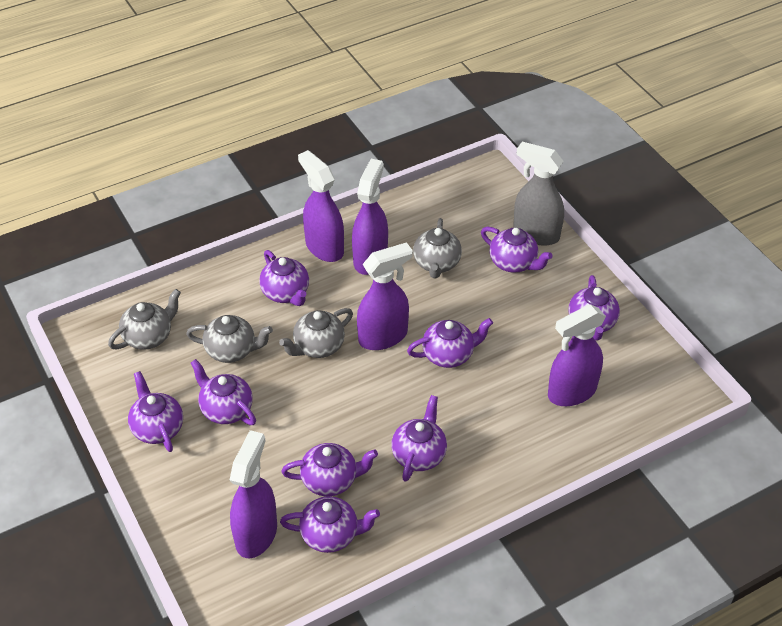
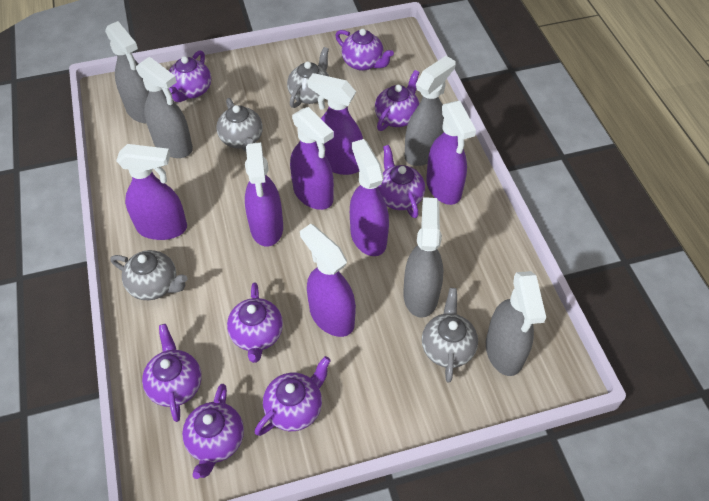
grey spray bottle: [513,142,564,246] = 1 -> [105,21,149,124] [136,57,193,158] [403,197,443,318] [405,56,456,166] [486,271,546,376] = 5
purple spray bottle: [230,430,277,559] [298,150,344,262] [352,159,388,275] [357,242,413,350] [548,304,606,406] = 5 -> [116,144,187,240] [245,142,283,247] [290,107,334,210] [300,224,356,337] [308,73,363,175] [350,139,389,256] [426,101,476,205] = 7
purple teapot: [128,371,183,452] [191,359,256,425] [259,250,309,306] [280,496,380,553] [281,443,378,496] [391,395,447,482] [407,318,493,368] [481,227,553,273] [568,275,620,341] = 9 -> [142,324,202,422] [169,50,211,102] [182,384,244,479] [227,282,283,363] [255,356,331,436] [335,29,394,71] [375,70,419,131] [378,145,425,218] = 8

